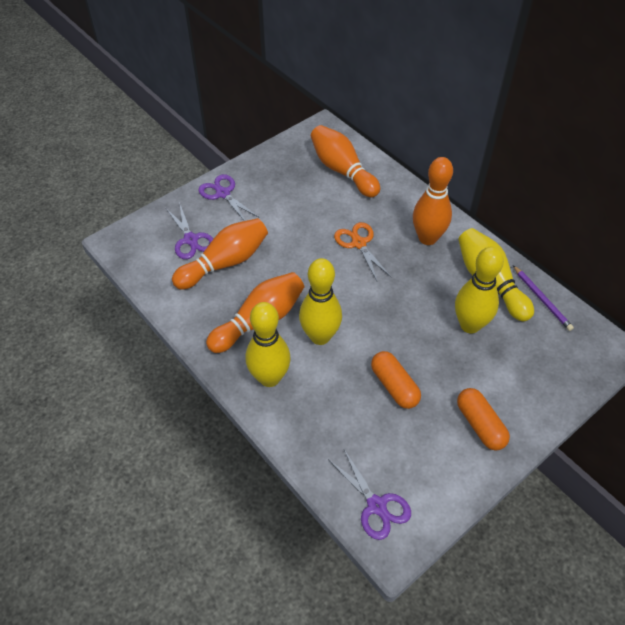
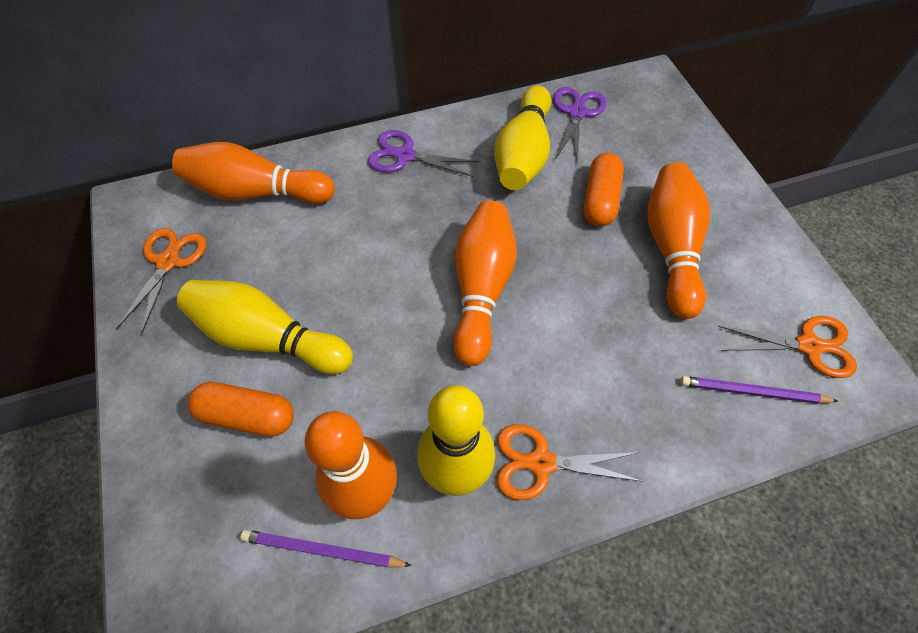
orange scissors: [334,222,392,281] = 1 -> [116,228,206,335] [497,424,644,500] [718,316,857,378] = 3
purple pencil: [513,265,574,331] = 1 -> [240,530,412,568] [680,376,838,404] = 2
purple scissors: [166,202,213,259] [198,174,258,221] [328,450,411,540] = 3 -> [368,130,479,177] [553,87,607,162] = 2
yellow bowling pin: [246,302,291,387] [299,258,342,345] [455,246,504,333] [458,228,534,321] = 4 -> [177,280,353,374] [417,385,495,496] [494,85,551,190] = 3

